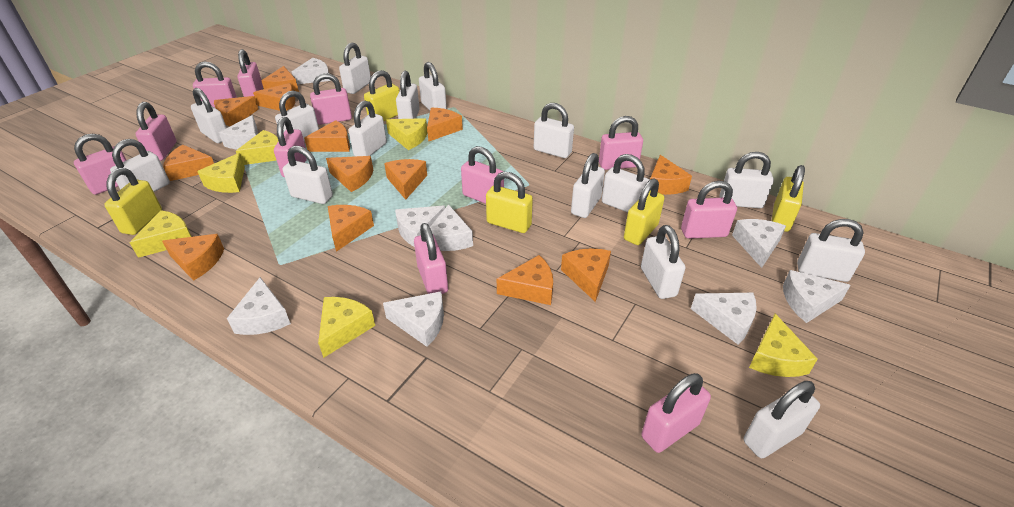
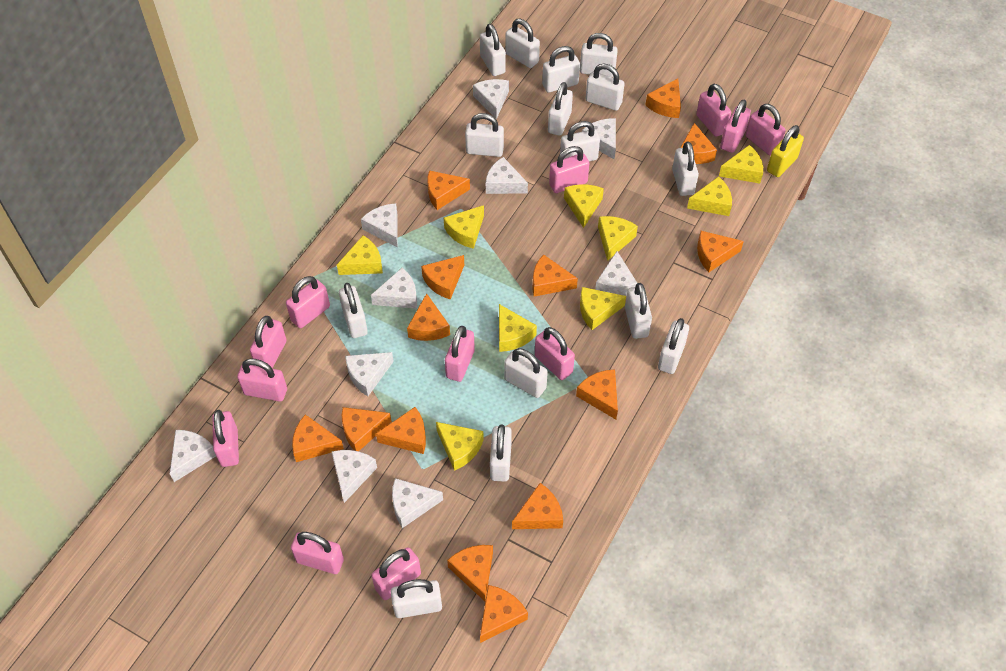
orange cheese: [162,234,224,281] [163,144,214,181] [214,96,258,126] [253,83,295,111] [261,66,299,92] [304,120,350,152] [326,156,373,192] [328,205,374,252] [384,159,427,200] [427,108,463,142] [497,255,553,305] [561,249,611,302] [650,155,692,195] = 13 -> [292,415,344,462] [342,407,392,451] [376,407,426,454] [407,293,450,341] [421,255,464,300] [428,170,470,210] [447,545,493,601] [480,585,528,643] [512,483,563,529] [532,255,578,297] [576,369,618,419] [645,79,681,118] [680,123,717,164] [697,231,744,272] = 14
pink padlock: [74,134,126,195] [136,102,176,161] [193,62,237,108] [237,49,263,97] [274,117,307,177] [310,73,352,125] [414,223,448,294] [461,146,504,204] [599,116,643,170] [641,373,711,453] [681,181,737,239] = 11 -> [212,410,239,467] [237,359,287,402] [250,316,287,368] [286,276,330,328] [291,532,344,574] [371,547,421,600] [445,326,475,382] [535,327,575,380] [549,146,589,193] [696,84,731,137] [720,100,751,153] [746,104,786,156] = 12
white cheese: [219,115,258,150] [227,277,291,335] [292,58,331,84] [383,291,444,347] [395,206,445,247] [430,204,473,251] [691,293,757,344] [732,219,786,268] [783,270,851,323] = 9 -> [170,430,216,482] [332,450,377,503] [345,352,394,396] [361,203,398,248] [371,268,417,309] [392,478,443,528] [473,79,509,119] [486,157,528,194] [582,118,616,160] [595,251,637,296] = 10
yellow cheese: [129,210,192,258] [197,153,245,193] [236,130,278,165] [318,297,375,358] [386,118,428,150] [749,314,818,377] = 6 -> [337,235,383,275] [436,422,484,471] [444,205,484,249] [499,304,537,352] [564,184,604,228] [580,287,626,330] [598,216,638,261] [687,176,732,216] [719,145,763,184] = 9
yellow padlock: [104,168,162,235] [364,70,400,121] [486,172,533,233] [624,178,665,245] [772,165,805,232] = 5 -> [767,125,804,177] = 1

